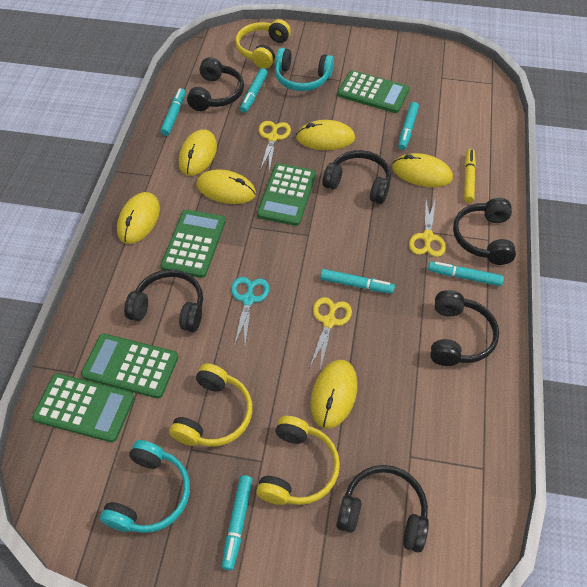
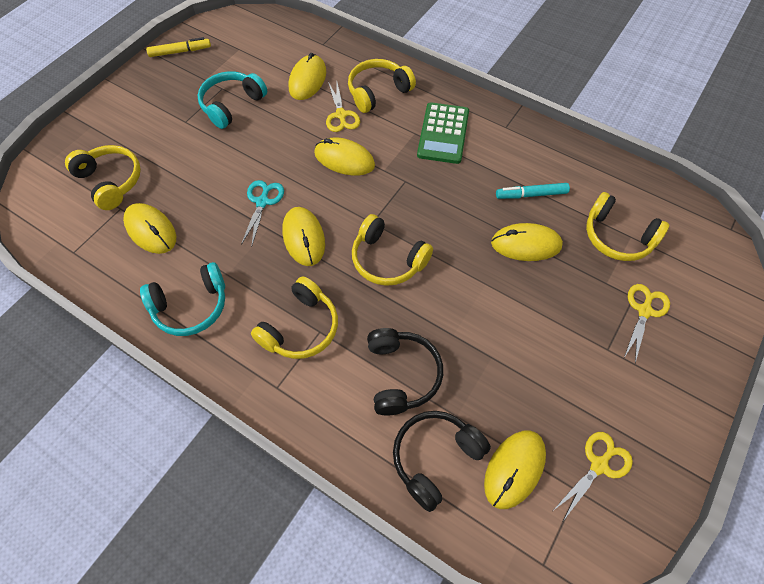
black headphones: [124,269,203,332] [187,57,244,111] [322,150,391,204] [336,465,429,553] [430,290,499,366] [453,198,516,265] = 6 -> [367,328,443,416] [393,411,491,512] = 2
green calculator: [32,373,135,442] [81,334,178,399] [160,209,226,278] [257,163,316,226] [337,70,410,113] = 5 -> [417,102,469,164] = 1
turquoise marker: [160,88,185,136] [222,475,253,570] [240,68,268,113] [320,269,395,293] [398,102,419,150] [428,262,504,286] = 6 -> [496,183,570,199] = 1
yellow headphones: [169,363,252,447] [235,19,291,69] [256,416,340,505] = 3 -> [65,145,141,210] [251,276,338,359] [348,59,416,113] [352,214,433,286] [586,192,669,261] = 5

